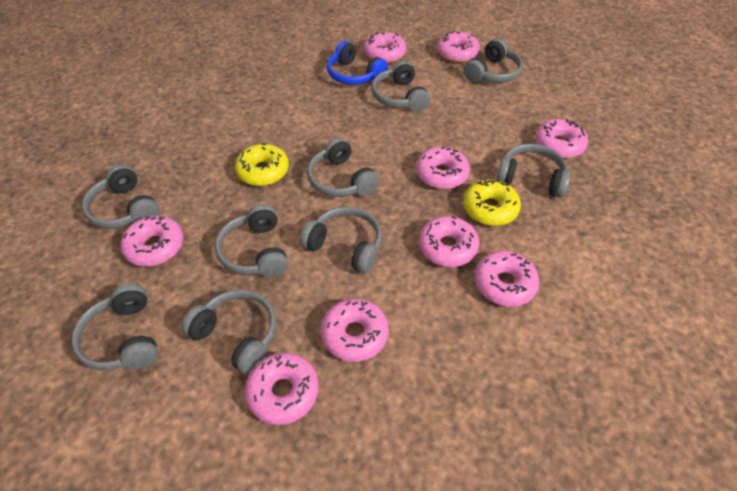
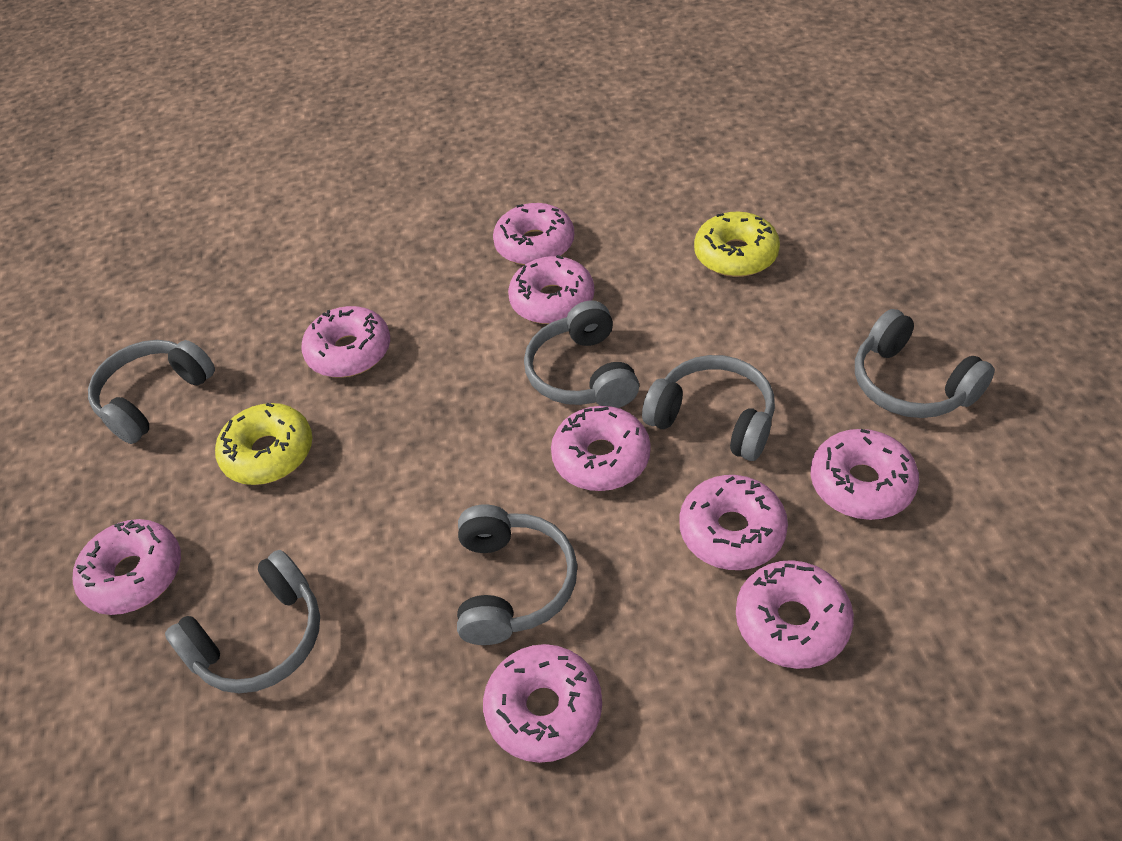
blue headphones: [327,41,388,85] = 1 -> none = 0
grey headphones: [71,283,158,370] [82,164,159,229] [181,290,276,374] [215,204,288,277] [300,207,382,273] [307,137,379,197] [371,61,430,112] [463,38,523,83] [496,144,571,198] = 9 -> [88,340,215,444] [165,550,320,693] [457,504,577,645] [524,300,639,408] [642,355,775,461] [855,309,995,418] = 6

